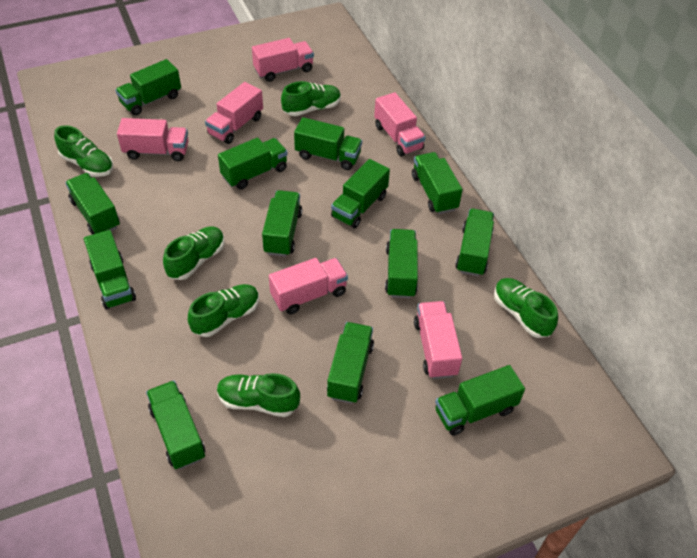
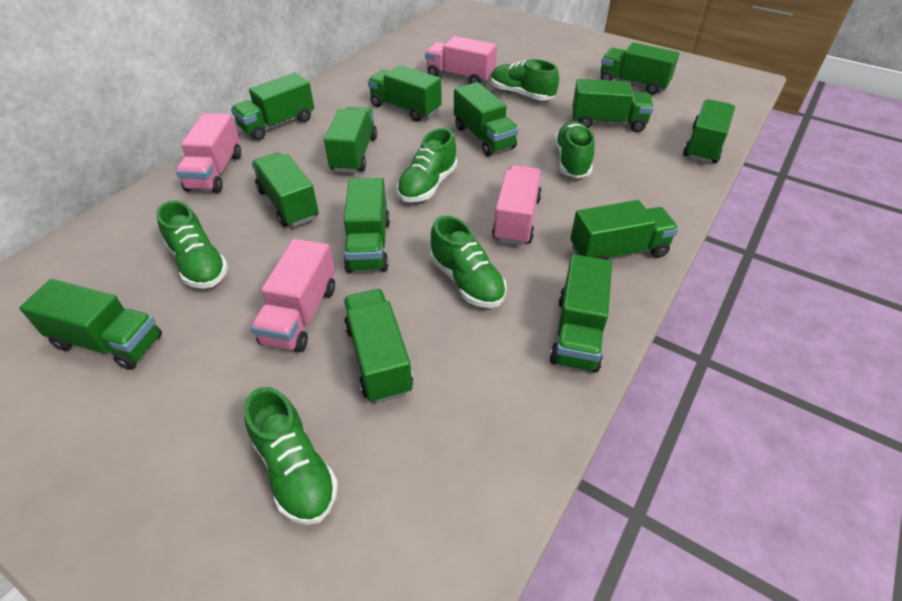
pink truck: [117,118,188,161] [205,82,263,144] [252,38,314,82] [269,258,348,314] [374,92,426,157] [414,301,462,379] = 6 -> [176,113,241,193] [251,239,335,352] [425,36,497,84] [492,165,542,245] = 4

